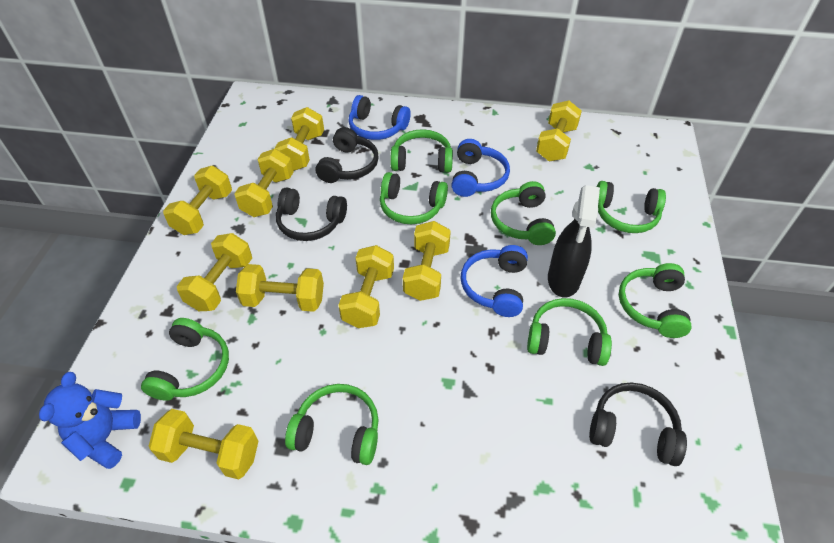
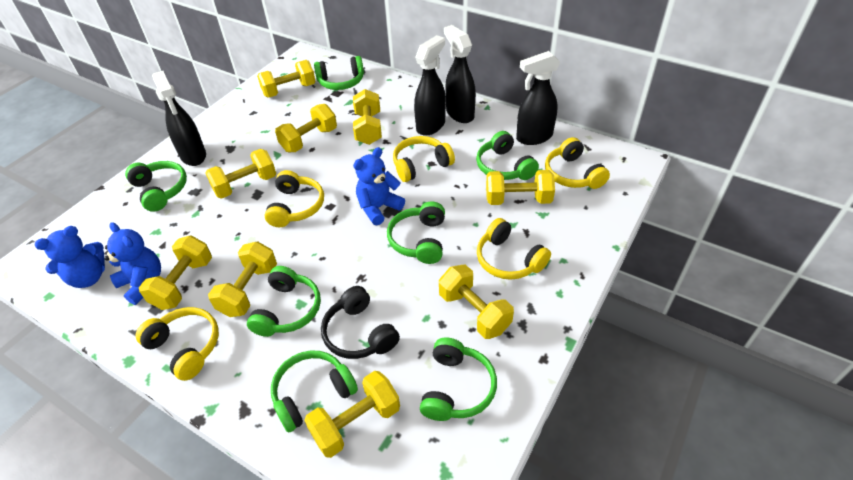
black headphones: [276,187,347,241] [316,127,379,183] [589,382,687,466] = 3 -> [321,286,400,359] = 1
black spray bottle: [548,185,600,298] = 1 -> [152,71,206,166] [414,35,446,136] [444,25,476,123] [516,51,560,145] = 4
blue headphones: [348,95,411,140] [451,139,510,197] [461,245,528,317] = 3 -> none = 0
blue teddy bear: [39,372,141,469] = 1 -> [35,226,105,288] [104,222,161,305] [353,147,405,225] = 3
green headphones: [141,318,229,401] [285,384,379,465] [380,172,448,224] [391,129,453,173] [491,181,556,245] [527,298,612,366] [597,181,666,233] [619,263,692,338] = 8 -> [125,161,187,212] [247,266,321,337] [271,351,358,432] [314,56,364,90] [387,201,445,264] [420,337,497,421] [476,131,539,180] = 7
yellow headphones: none = 0 -> [136,307,219,381] [264,170,324,227] [393,136,455,182] [477,218,551,280] [545,137,610,189] = 5

